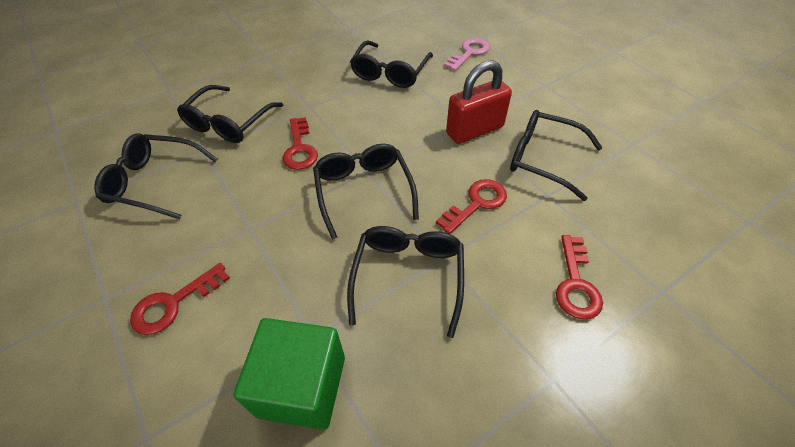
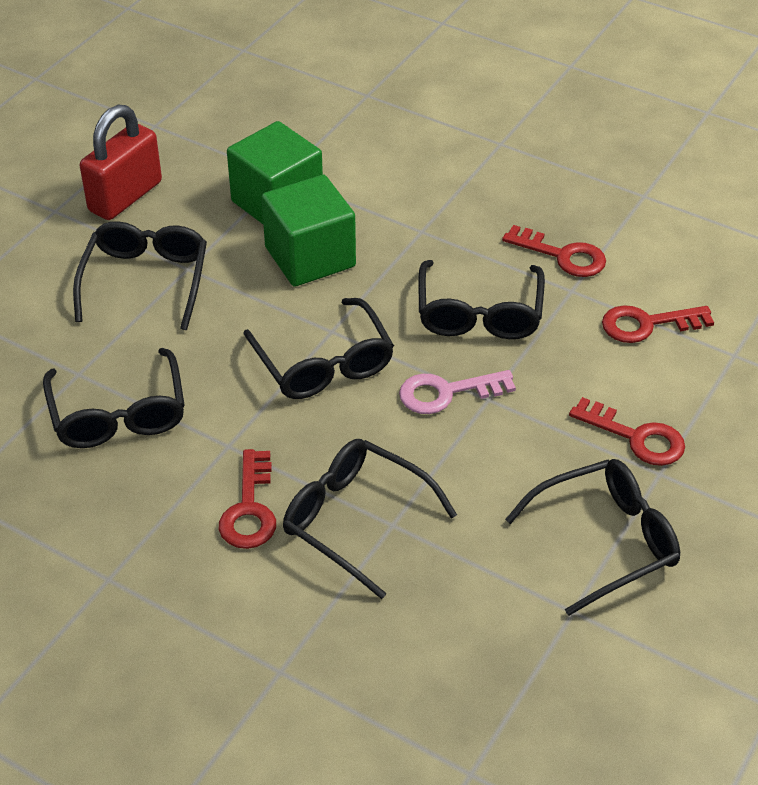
green cube: [233,318,345,430] = 1 -> [227,121,323,224] [261,175,356,287] = 2

